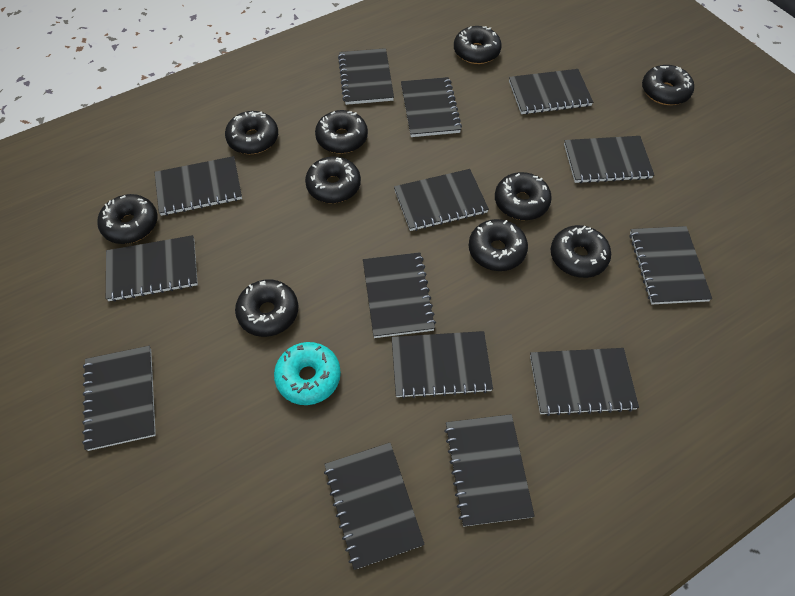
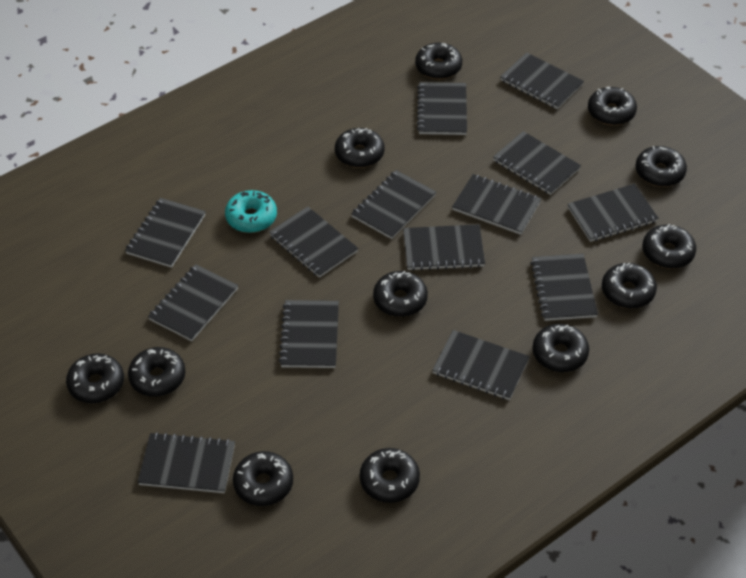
black donut: [97,194,158,244] [225,111,278,154] [235,279,298,337] [305,156,361,203] [315,110,368,154] [454,26,502,64] [469,219,528,271] [495,172,552,220] [551,225,611,278] [642,65,694,105] = 10 -> [66,353,124,403] [128,347,186,397] [233,451,293,506] [335,128,384,168] [360,448,420,503] [373,271,428,317] [415,43,462,79] [533,324,589,372] [588,87,637,125] [602,263,657,309] [636,146,687,187] [642,224,696,269] = 12

